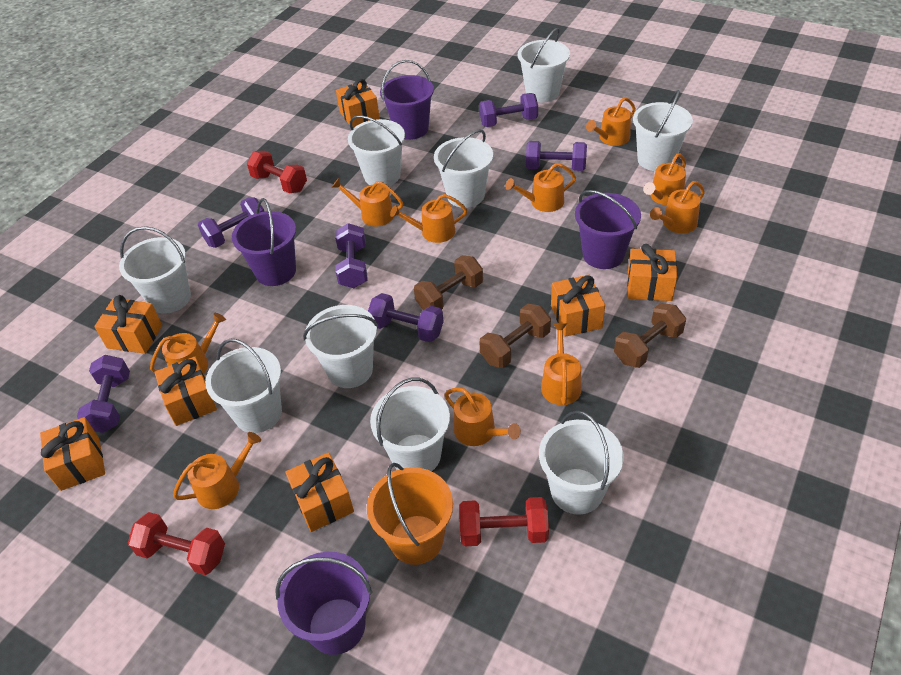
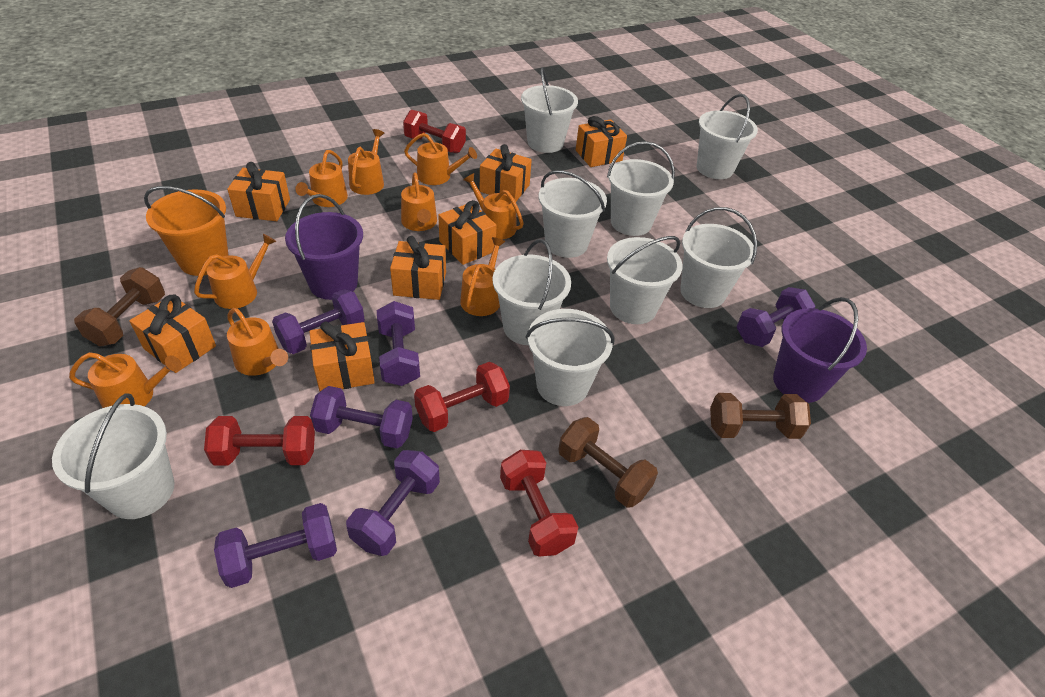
orange watering can: [150,313,226,373] [173,432,261,509] [332,178,403,227] [390,194,467,243] [444,387,521,446] [505,163,576,212] [541,323,581,405] [586,97,636,146] [643,154,686,205] [650,181,705,233] = 10 -> [69,352,182,408] [194,234,277,309] [227,308,288,376] [295,150,348,207] [348,129,384,195] [401,172,437,231] [404,133,477,185] [460,237,505,316] [464,173,524,239] = 9
purple bucket: [232,198,296,286] [275,552,372,655] [380,60,434,140] [575,190,641,269] = 4 -> [285,194,363,300] [773,297,867,403] = 2
red dumbbell: [128,512,225,575] [247,151,307,193] [459,497,549,546] = 3 -> [204,416,315,466] [403,110,466,153] [414,362,510,432] [500,450,578,556] = 4

